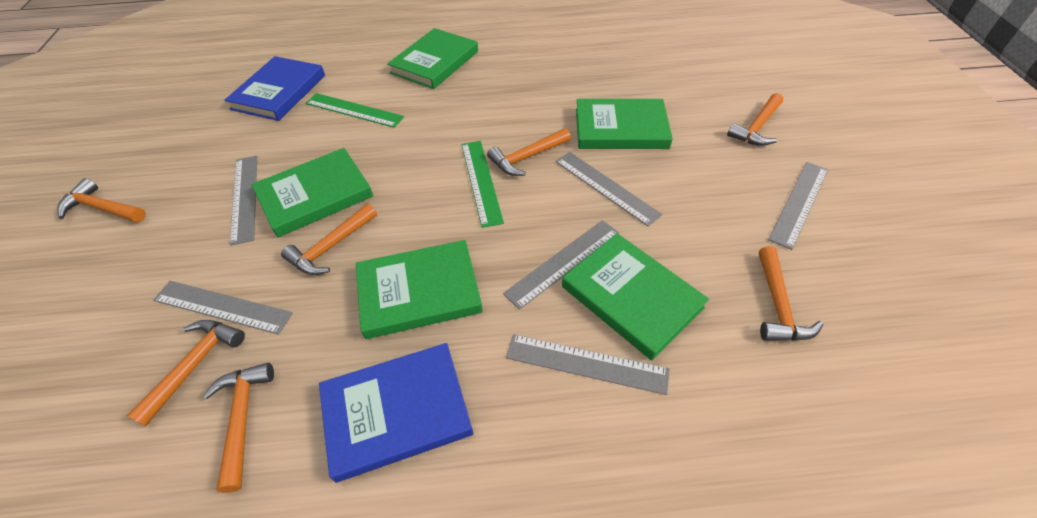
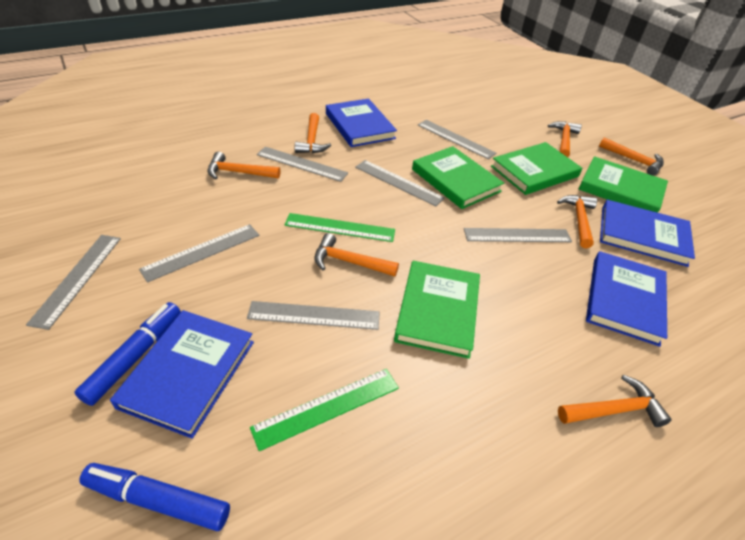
blue book: [225,56,325,121] [319,343,473,483] = 2 -> [110,310,254,439] [326,99,397,147] [586,251,667,347] [600,200,695,267] = 4
blue marker: none = 0 -> [74,302,181,406] [79,463,230,531] = 2
green book: [252,148,373,237] [356,240,483,339] [387,28,478,89] [562,233,709,361] [576,99,673,149] = 5 -> [394,261,480,359] [412,146,504,209] [491,142,582,195] [579,156,668,213] = 4
grey ruler: [153,281,293,335] [230,156,257,246] [503,220,619,310] [506,334,670,395] [555,152,662,226] [768,162,828,250] = 6 -> [26,235,121,330] [139,224,259,283] [247,301,380,330] [257,147,348,182] [355,160,445,206] [418,120,496,159] [464,228,572,242] = 7

